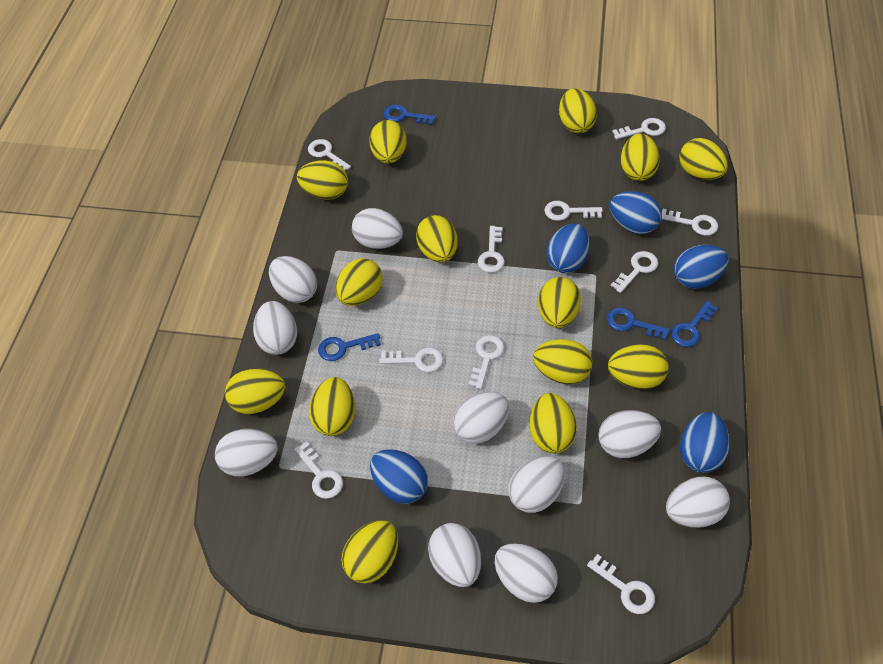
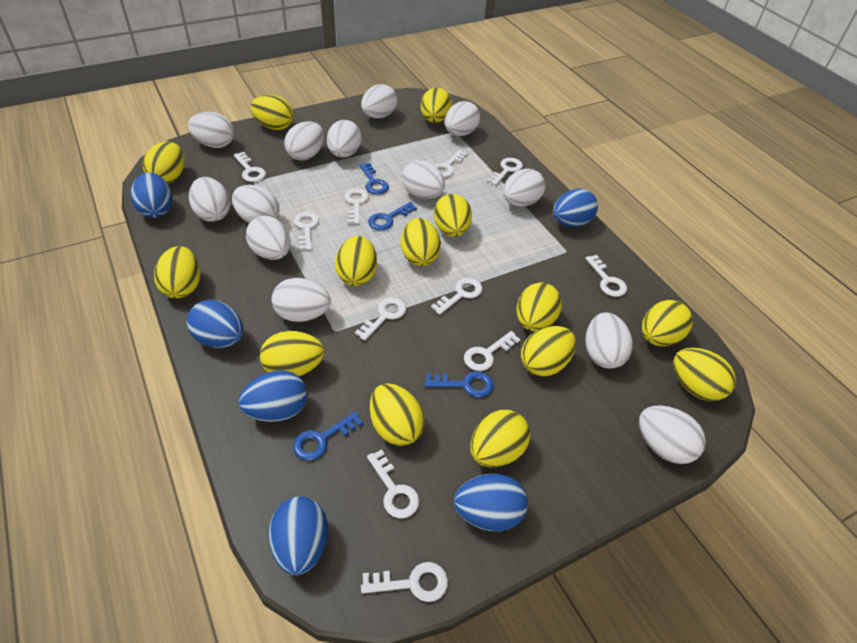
blue egg: [370,449,428,504] [546,223,590,273] [610,191,662,234] [674,245,728,289] [680,412,730,473] = 5 -> [130,173,172,218] [187,300,243,348] [239,371,307,422] [268,497,328,576] [454,474,528,531] [553,189,598,227] = 6
white egg: [215,429,278,477] [253,301,297,355] [269,256,317,303] [352,208,403,249] [428,523,481,587] [453,392,509,444] [494,543,558,603] [508,456,565,513] [598,410,661,458] [666,476,730,528] = 10 -> [188,112,234,148] [189,177,230,222] [232,185,279,223] [246,216,291,260] [271,278,331,322] [284,121,324,161] [327,120,361,158] [361,84,397,118] [402,160,445,199] [445,101,480,136] [503,169,545,207] [585,312,633,369] [639,405,706,464] = 13
white key: [294,442,343,499] [308,139,351,171] [379,348,444,372] [468,335,504,389] [478,226,505,273] [544,201,603,221] [587,554,655,614] [611,251,658,293] [612,118,666,140] [662,209,718,236] = 10 -> [234,152,266,182] [294,212,319,250] [345,188,369,224] [355,298,406,341] [361,562,448,602] [367,449,419,518] [431,278,482,315] [434,150,468,177] [464,331,521,371] [487,158,523,185] [585,255,627,297] = 11

